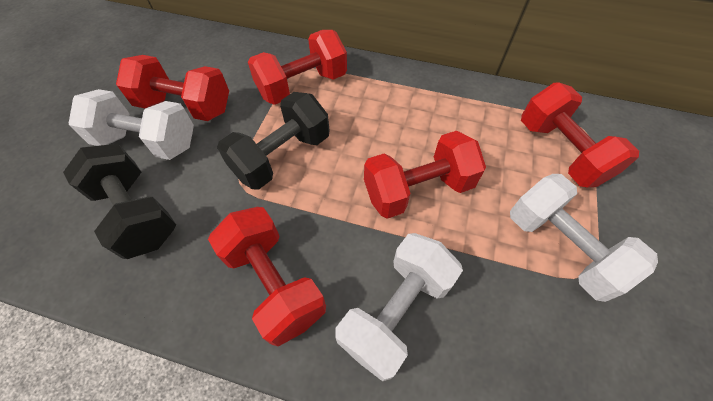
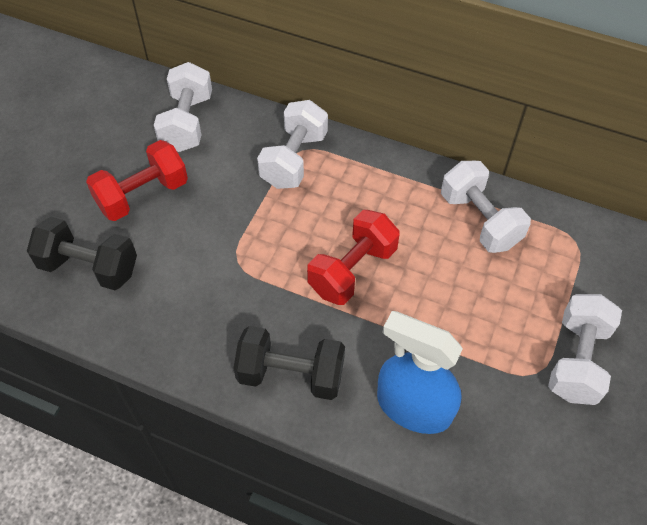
blue spray bottle: none = 0 -> [377,311,463,434] = 1
red dumbbell: [116,55,229,121] [208,207,326,347] [248,30,347,105] [364,131,486,219] [521,82,639,188] = 5 -> [86,140,188,221] [307,210,400,305] = 2
white dumbbell: [69,89,194,160] [335,233,463,381] [510,174,658,302] = 3 -> [154,62,212,152] [257,100,328,189] [441,161,531,253] [548,294,622,405] = 4

